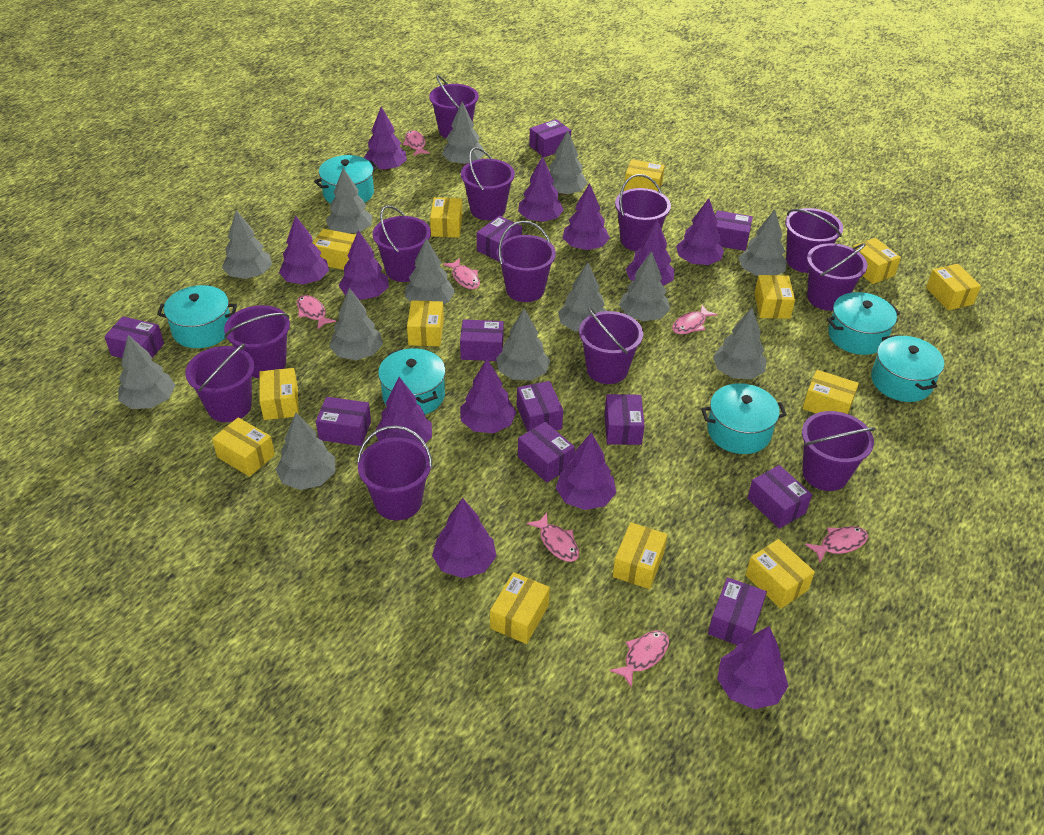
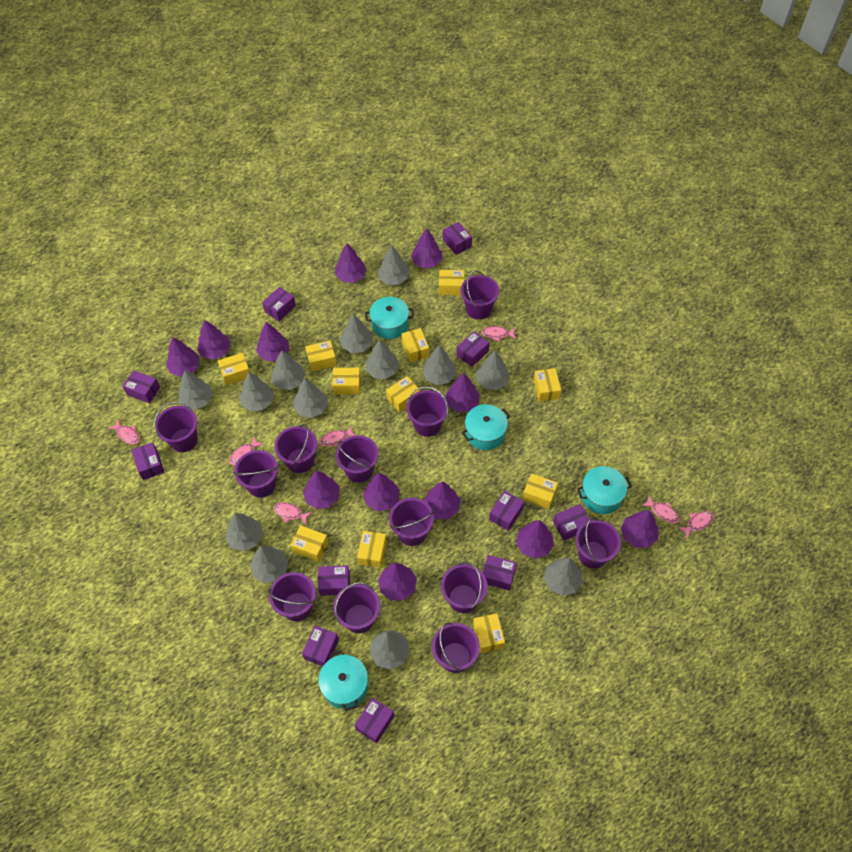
turquoise pot: [157,285,237,348] [314,155,378,204] [378,348,446,414] [701,383,787,454] [827,292,900,355] [871,335,944,402] = 6 -> [318,650,368,711] [365,297,414,339] [462,404,510,450] [577,466,632,514] = 4
yellow box: [212,417,275,477] [259,368,299,420] [313,229,356,270] [407,300,444,346] [430,197,463,238] [490,572,550,644] [613,522,668,589] [624,159,665,192] [746,539,815,609] [754,275,795,319] [802,370,859,414] [853,238,901,284] [926,264,981,311] = 13 -> [218,353,250,386] [290,525,328,562] [305,340,337,372] [332,368,361,394] [357,531,387,568] [386,376,420,412] [401,328,429,362] [439,270,464,295] [473,613,505,653] [523,473,558,509] [534,368,561,402] = 11

